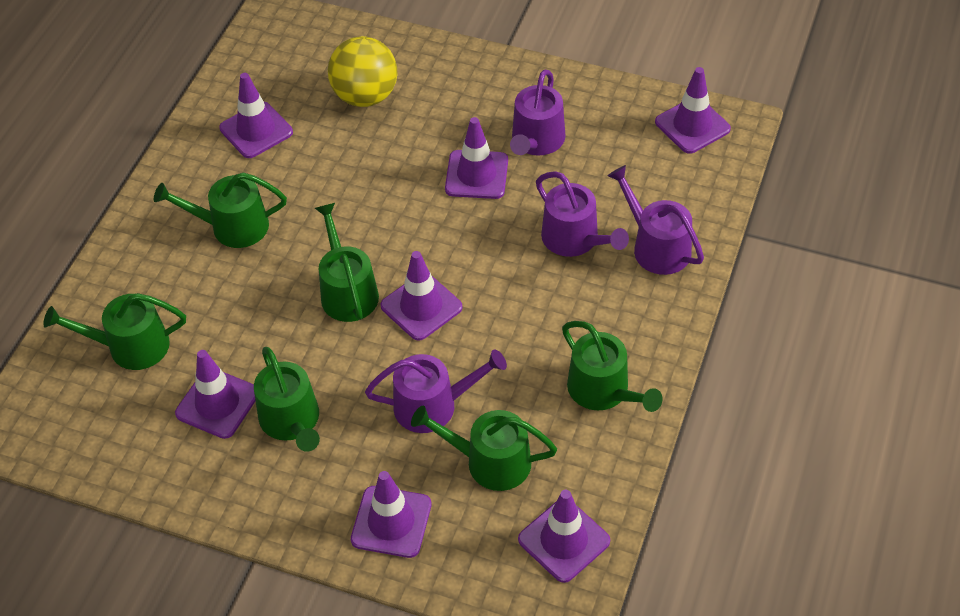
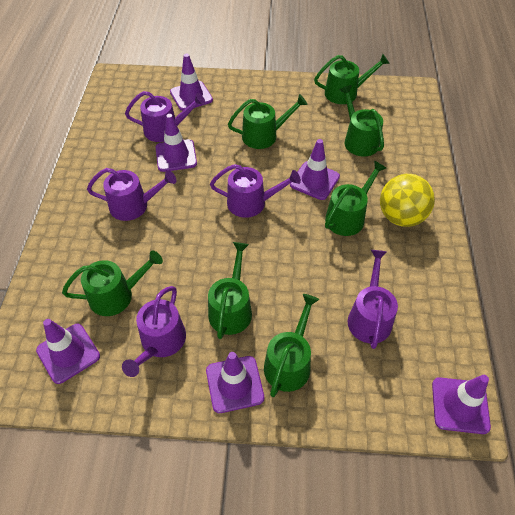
green watering can: [43,293,186,370] [154,172,287,248] [254,347,320,452] [315,203,379,322] [411,406,557,491] [562,321,663,412] = 6 -> [62,250,163,316] [208,242,252,339] [228,94,308,149] [264,294,319,397] [314,54,390,104] [325,161,386,236] [339,85,384,157] = 7
purple traffic cone: [175,350,256,439] [219,73,293,158] [351,471,431,558] [381,251,463,341] [445,117,508,199] [518,490,610,583] [655,67,731,154] = 7 -> [36,319,100,384] [155,114,197,172] [170,54,213,111] [206,352,264,413] [290,139,340,200] [432,375,491,434] = 6
purple watering can: [365,349,507,433] [510,70,566,155] [536,171,629,257] [608,165,704,275] = 4 -> [87,168,176,221] [122,286,186,377] [125,91,205,142] [210,164,301,218] [348,250,398,349] = 5

